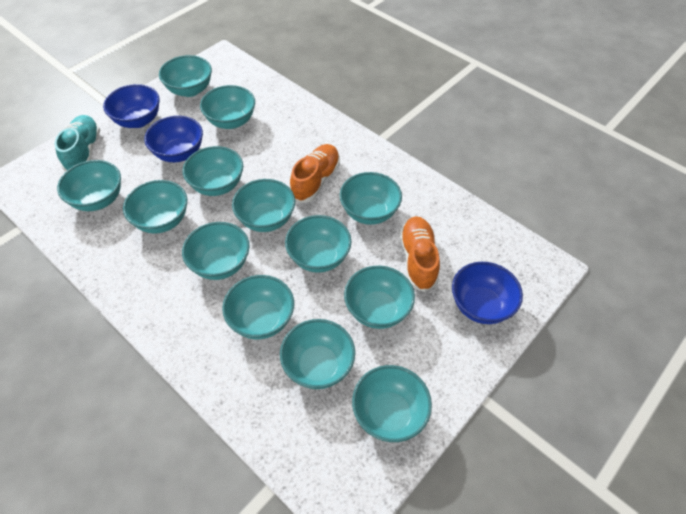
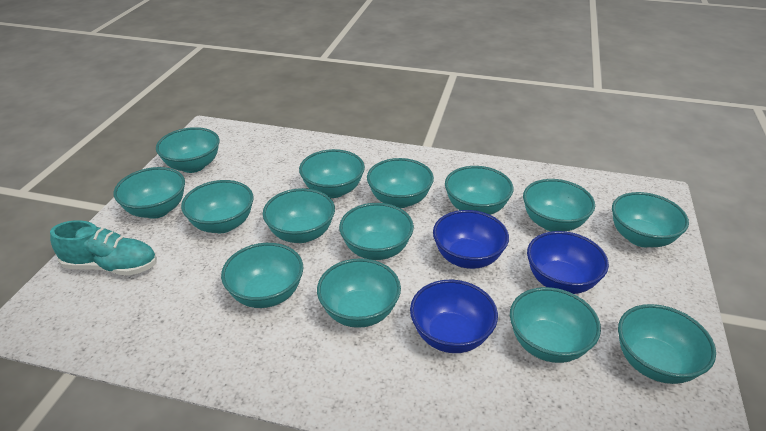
orange shoe: [290,144,340,203] [400,216,440,292] = 2 -> none = 0
turquoise bowl: [57,160,121,211] [123,180,187,234] [159,55,212,97] [182,222,250,280] [183,146,243,196] [200,85,255,129] [222,275,294,339] [232,179,295,232] [280,319,355,389] [285,215,351,273] [340,172,402,225] [344,266,415,329] [352,365,432,442] = 13 -> [114,167,185,219] [156,127,220,173] [181,180,253,233] [221,243,303,308] [263,188,335,243] [299,149,365,198] [317,258,401,328] [339,203,414,260] [367,158,434,208] [445,166,513,215] [510,287,601,363] [523,179,595,232] [612,192,689,247] [618,304,716,384] = 14

